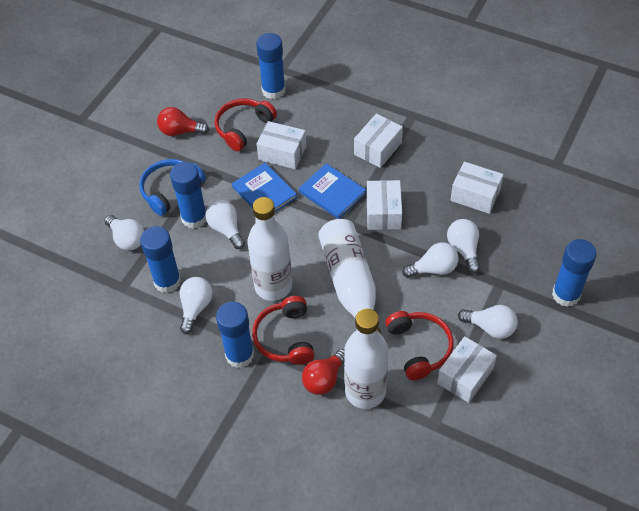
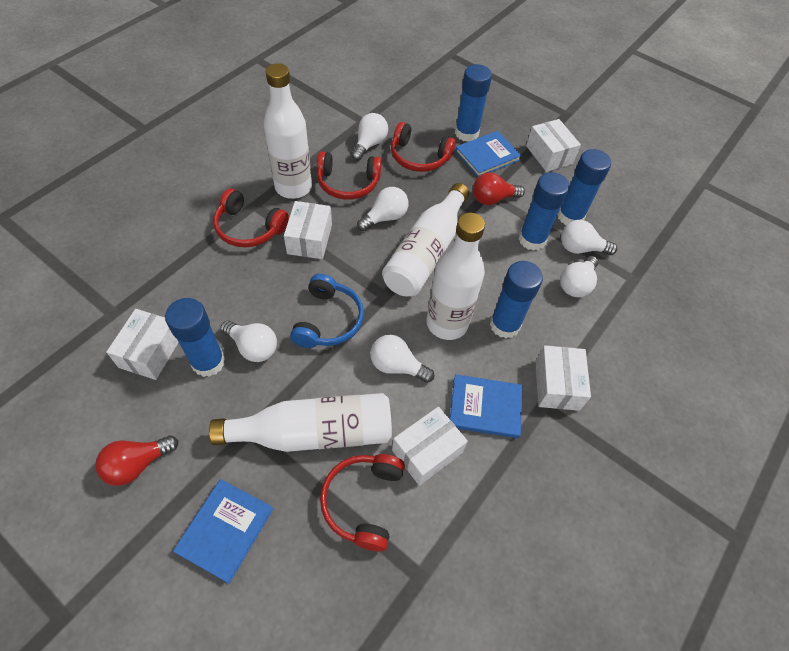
blue book: [232,163,297,212] [299,163,366,219] = 2 -> [173,479,273,584] [450,374,523,438] [455,131,522,177] = 3
red headphones: [215,99,277,151] [252,296,314,365] [385,311,454,380] = 3 -> [213,188,289,247] [317,152,382,200] [320,454,405,552] [391,122,456,172] = 4
white bottle: [248,197,292,301] [318,219,382,335] [344,309,388,409] = 3 -> [209,393,392,452] [264,63,312,199] [382,183,469,297] [426,213,485,340] = 4

